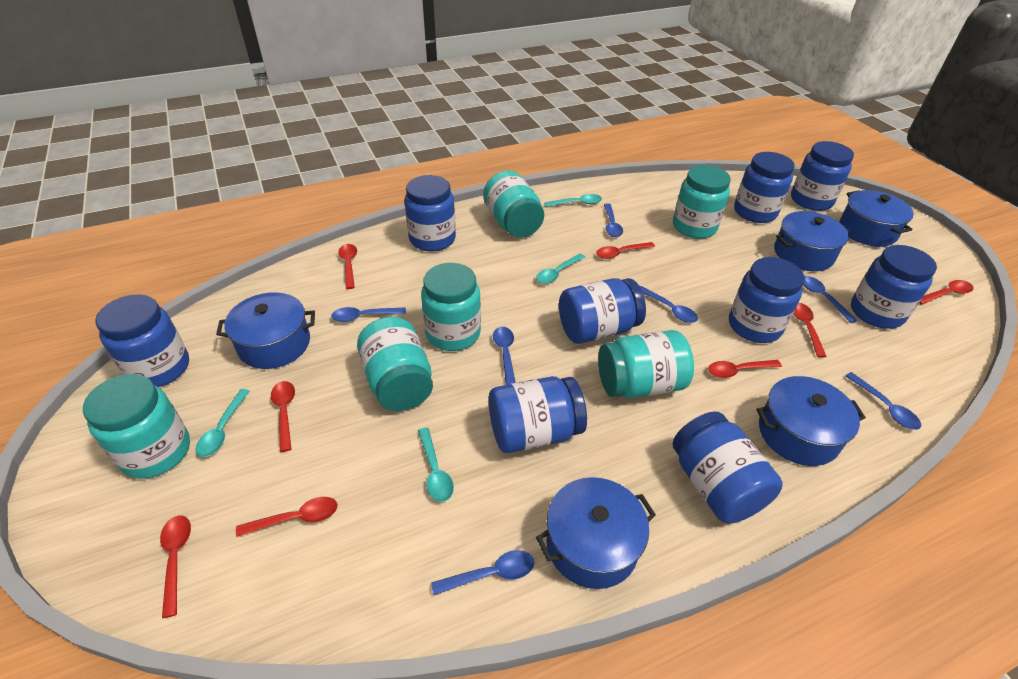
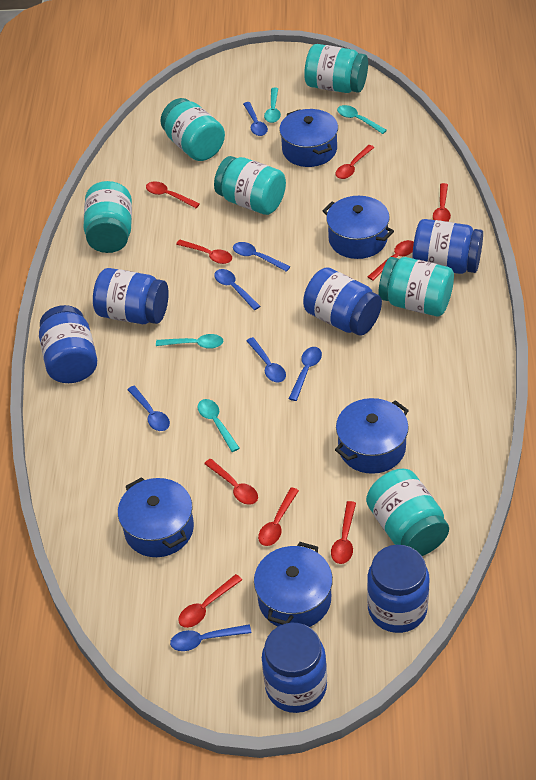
blue jar: [95,294,189,387] [404,175,456,252] [489,376,587,453] [559,278,646,344] [673,412,783,524] [729,257,804,343] [734,152,795,223] [791,141,854,211] [851,245,937,329] = 9 -> [39,305,97,383] [93,268,169,324] [262,623,327,713] [303,268,382,336] [367,545,430,633] [412,219,483,274] = 6
red spoon: [160,515,191,618] [236,497,338,537] [271,381,295,452] [338,244,357,289] [596,242,655,259] [708,360,782,378] [794,303,827,358] [919,280,974,305] = 8 -> [146,181,200,208] [176,240,232,264] [178,574,242,628] [204,459,258,505] [258,487,299,546] [331,501,356,564] [335,145,374,179] [368,240,414,281] [433,183,451,222] = 9

